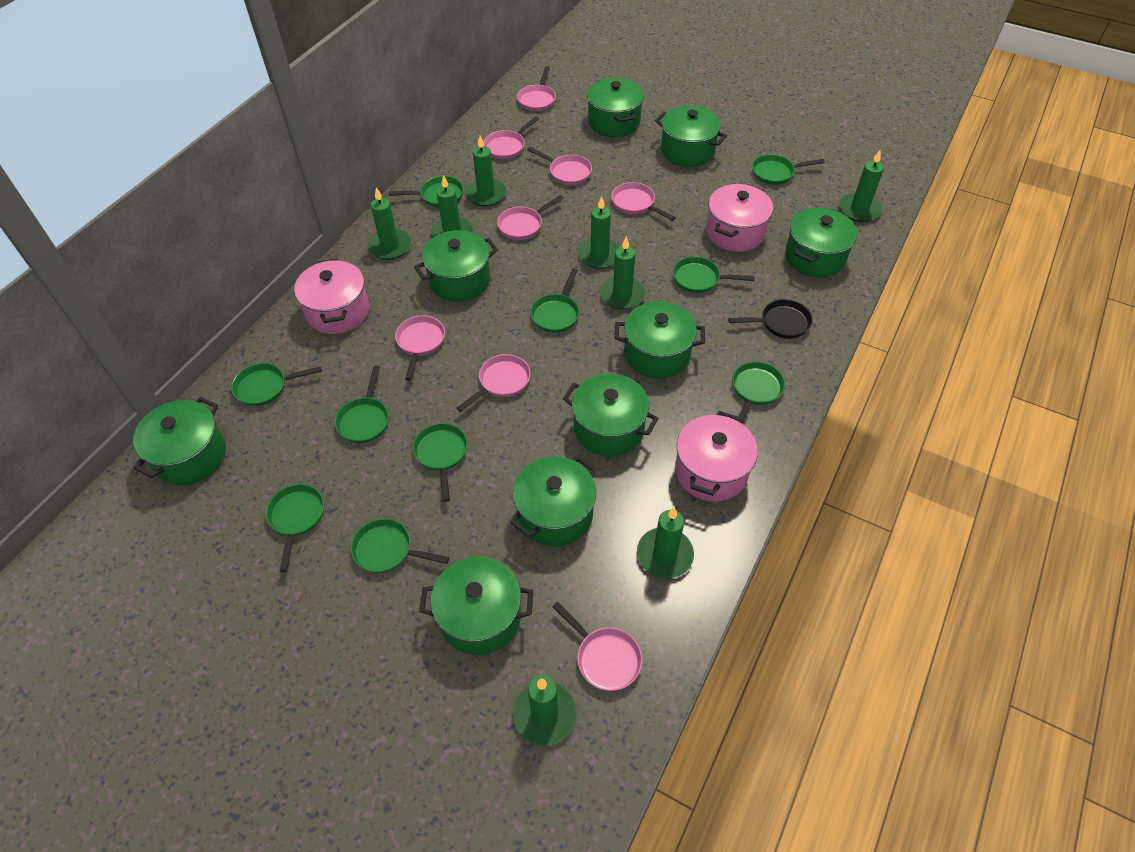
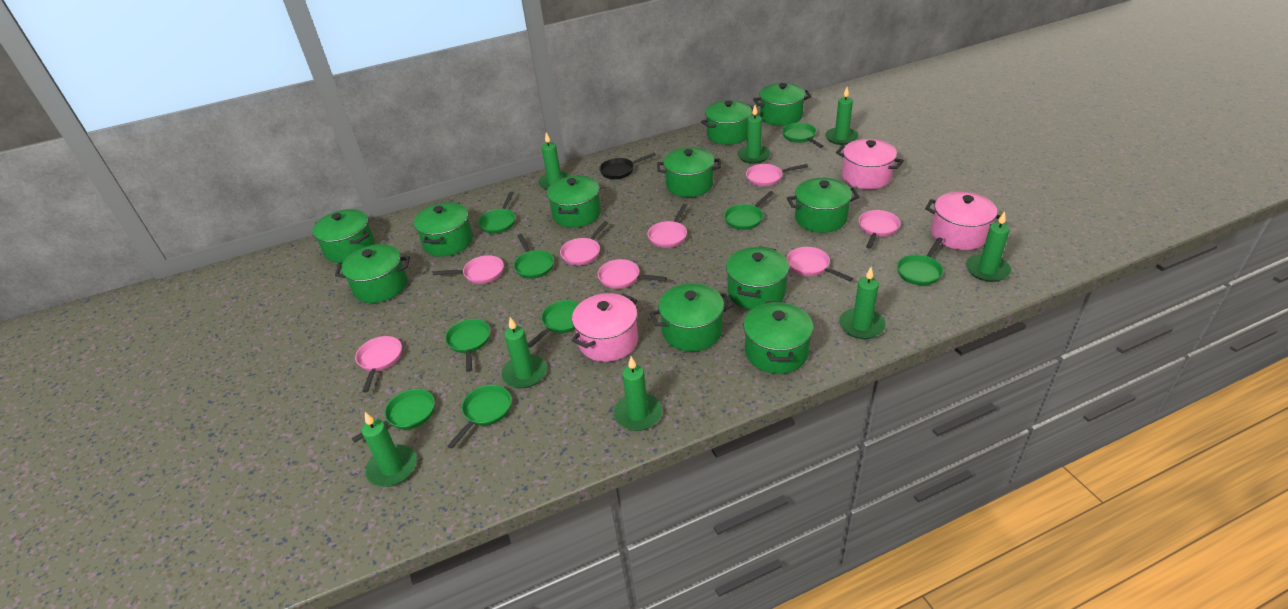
green pan: [231,363,322,406] [265,484,324,572] [335,365,389,443] [351,519,449,573] [388,176,464,207] [413,423,468,502] [531,269,579,333] [673,257,755,293] [732,361,785,424] [752,154,825,185] = 10 -> [352,389,435,442] [445,319,490,372] [447,385,511,449] [478,192,515,234] [513,234,554,279] [528,300,579,348] [724,191,774,230] [782,123,823,148] [897,238,943,285] = 9
green pot: [133,397,226,485] [414,230,498,302] [419,556,533,655] [511,456,597,547] [563,374,659,457] [587,78,644,137] [615,301,705,379] [655,105,727,167] [785,208,857,277] = 9 -> [312,209,375,263] [335,244,410,303] [414,202,473,257] [547,176,601,228] [650,283,733,351] [657,148,721,197] [701,100,754,145] [726,246,789,310] [743,301,813,374] [753,83,812,126] [787,178,859,233] = 11

